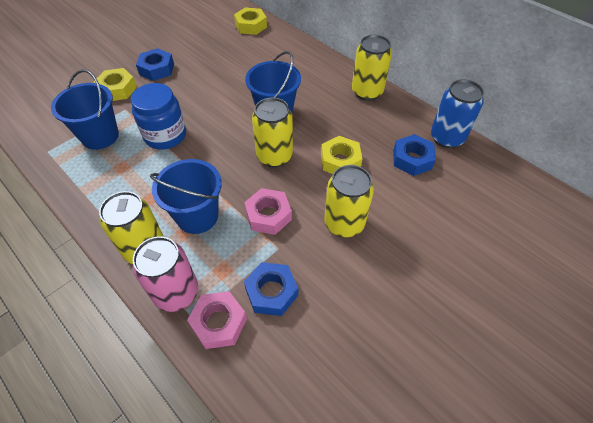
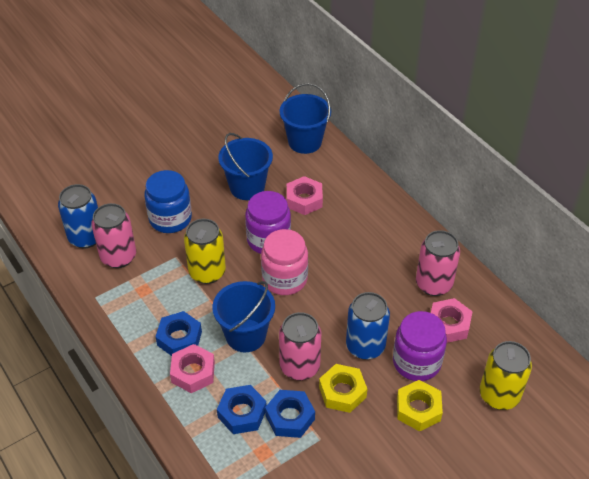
blue can: [431,79,484,148] = 1 -> [58,184,98,248] [346,292,390,360] = 2
pink can: [133,236,198,312] = 1 -> [91,203,136,268] [279,312,321,380] [416,230,460,296] = 3
pink jar: none = 0 -> [261,229,308,295] = 1
pink nut: [187,291,247,349] [244,188,292,235] = 2 -> [170,344,215,393] [287,176,323,215] [431,298,473,343] = 3
purple jar: none = 0 -> [245,191,291,254] [393,311,447,381] = 2
yellow can: [99,191,164,264] [252,97,293,167] [324,165,374,237] [352,35,392,101] = 4 -> [184,219,226,284] [480,341,532,410] = 2
yellow nut: [94,68,137,101] [234,7,267,35] [321,136,362,174] = 3 -> [319,364,367,413] [397,380,443,432] = 2

